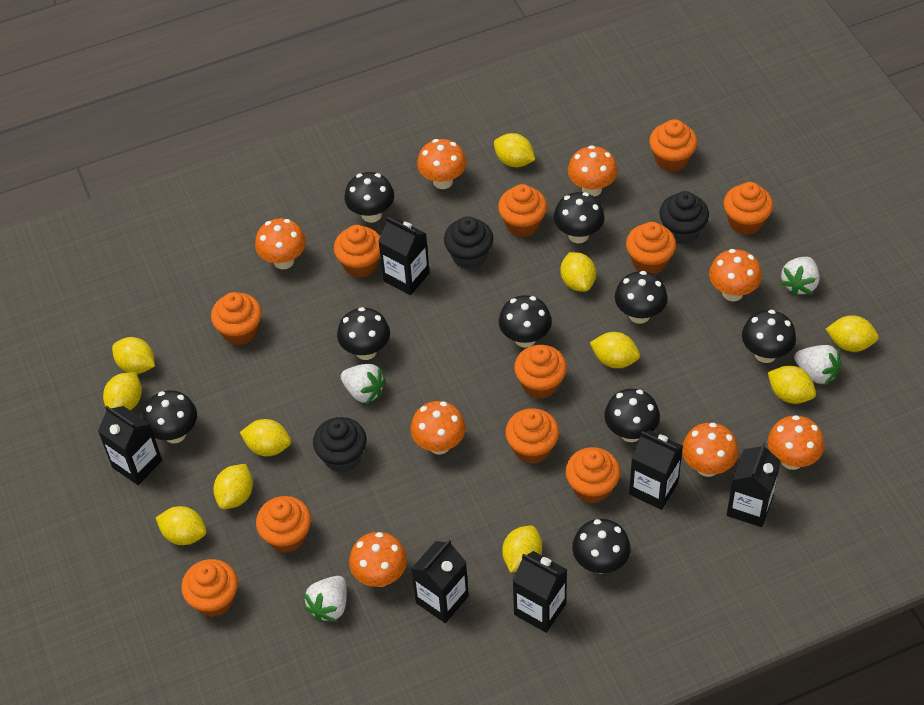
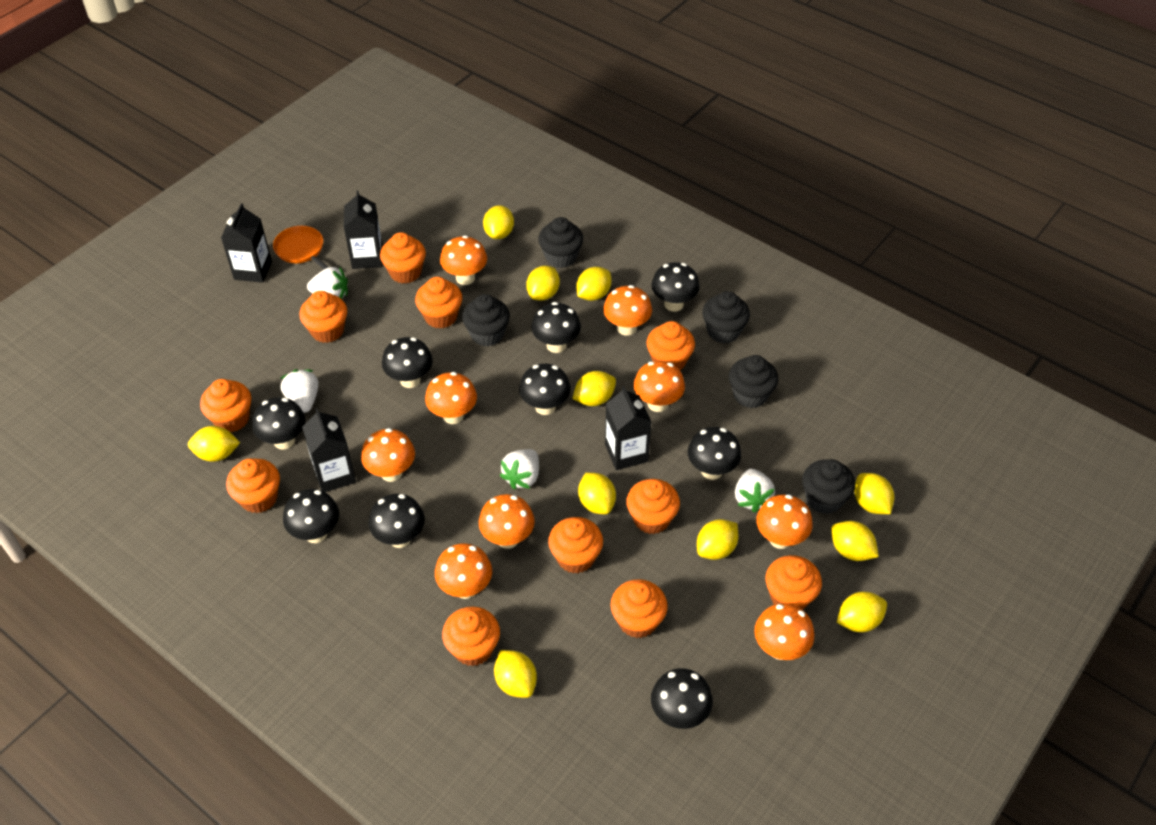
black carton: [98,406,162,485] [378,217,430,295] [411,540,469,623] [513,551,567,633] [629,430,683,510] [727,443,781,527] = 6 -> [221,203,272,283] [302,408,356,492] [344,191,383,269] [605,386,651,470] = 4
black cupcake: [313,417,367,472] [444,216,493,269] [659,191,709,244] = 3 -> [462,294,510,346] [538,217,583,268] [702,291,750,343] [729,355,778,408] [802,459,856,514] = 5
orange mushroom: [255,218,306,269] [349,532,407,587] [410,401,466,455] [417,139,466,189] [568,145,618,197] [682,423,739,477] [709,249,762,301] [767,415,824,470] = 8 -> [361,428,415,482] [425,372,477,424] [435,543,492,599] [440,235,487,285] [479,494,535,549] [603,285,652,336] [634,361,685,412] [754,603,814,660] [756,495,813,549] = 9
orange pan: none = 0 -> [273,226,328,270] = 1

